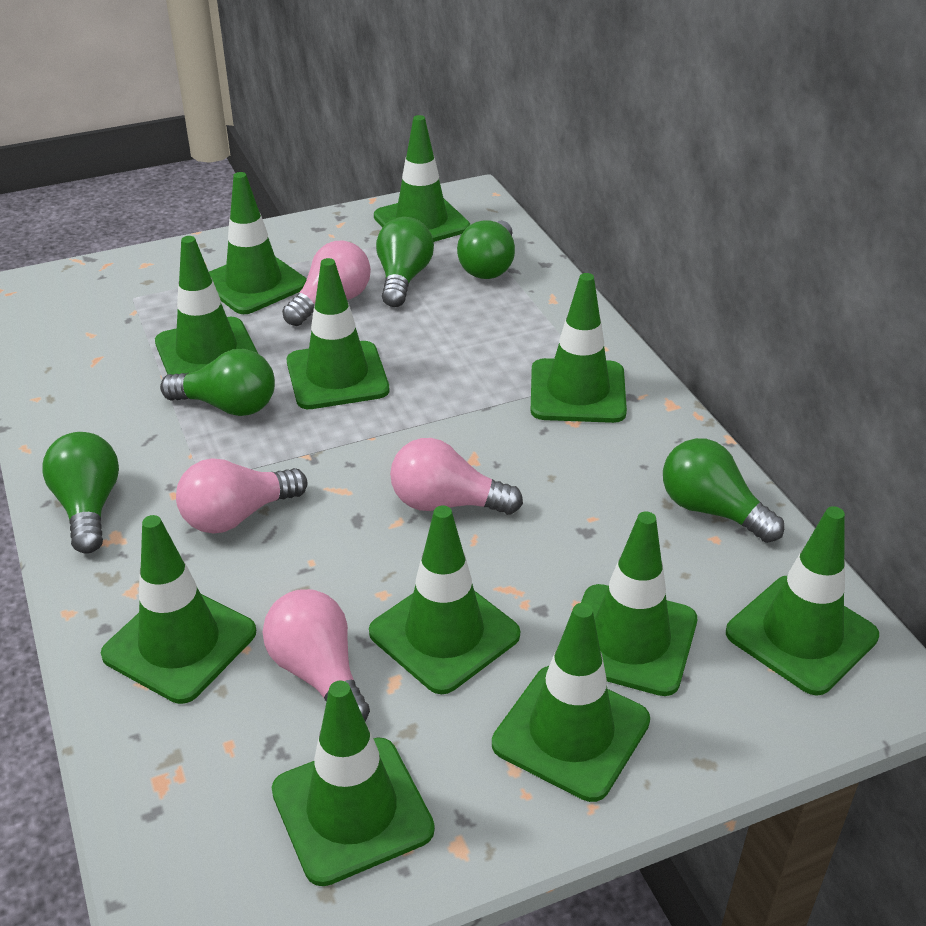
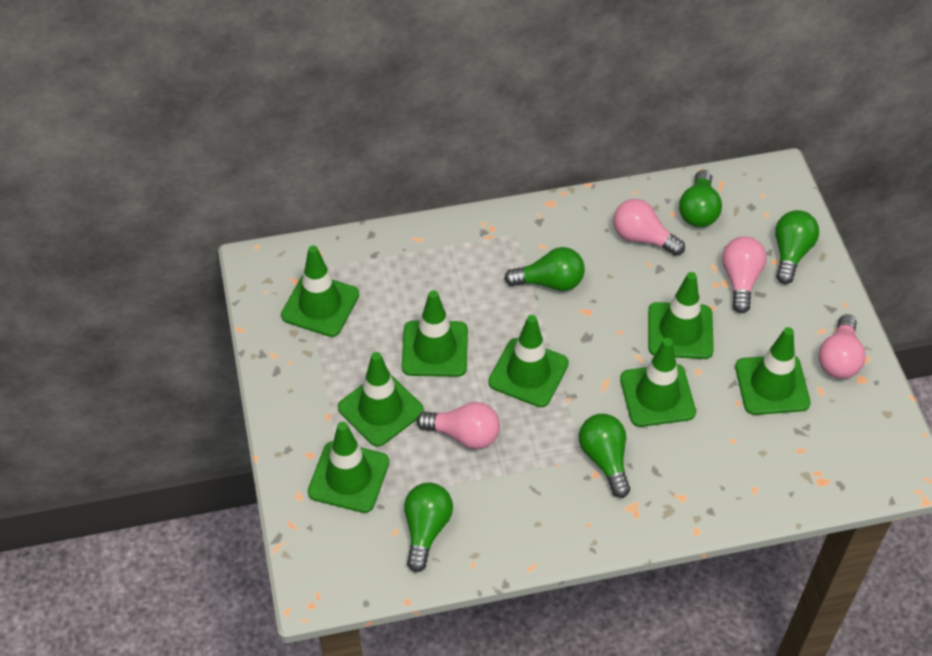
green traffic cone: [101,515,256,704] [155,236,258,375] [209,172,307,314] [272,681,435,886] [287,258,389,409] [369,506,520,694] [374,115,470,242] [492,603,650,802] [531,273,627,423] [581,511,697,696] [726,506,879,695] = 11 -> [281,245,359,337] [308,422,389,513] [338,352,424,447] [402,290,468,377] [488,315,569,407] [620,338,696,427] [648,272,714,359] [735,327,810,415] = 8

